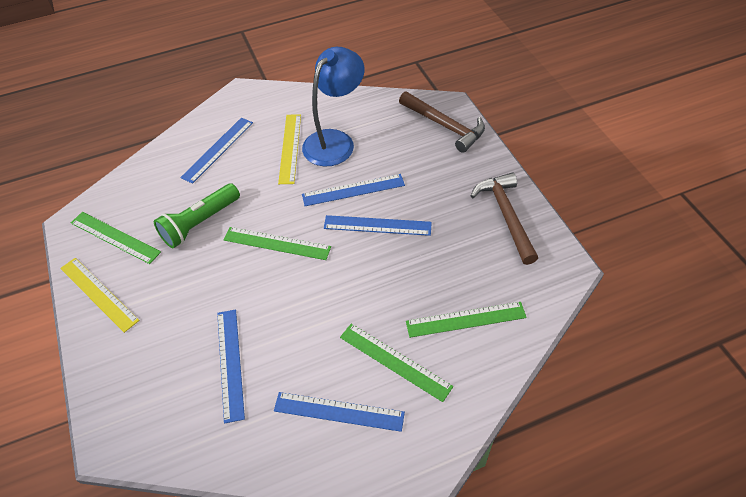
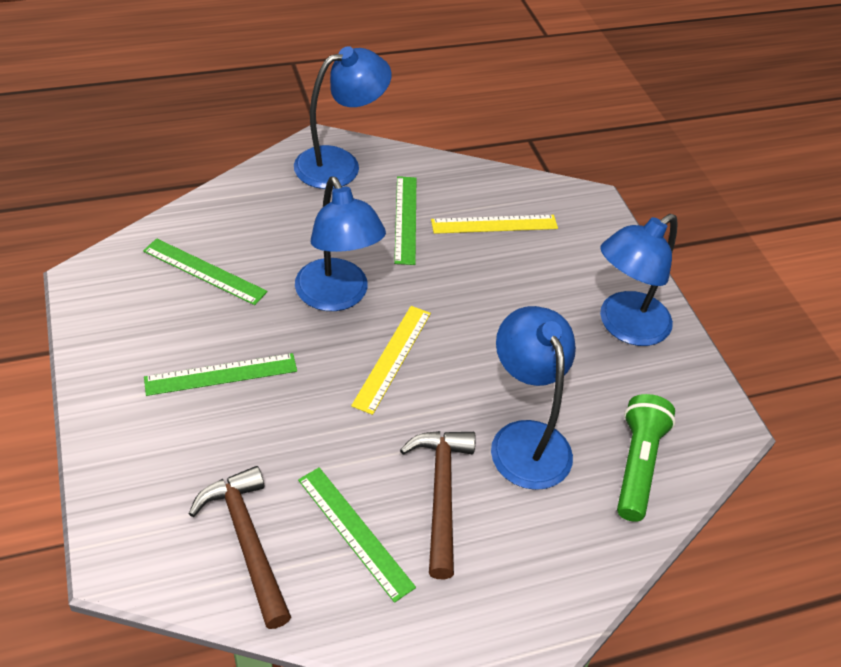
blue lamp: [302,47,364,166] = 1 -> [294,46,392,189] [295,176,386,311] [491,306,576,490] [600,214,678,346] = 4
blue ruler: [180,118,253,184] [217,309,245,424] [274,392,405,432] [302,174,405,206] [324,215,432,236] = 5 -> none = 0

